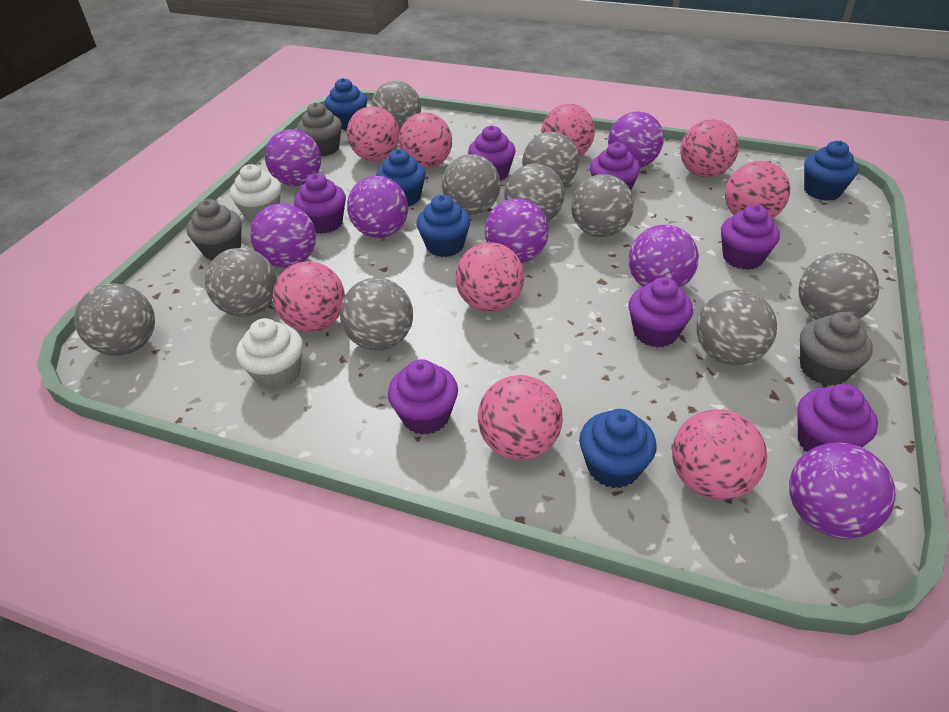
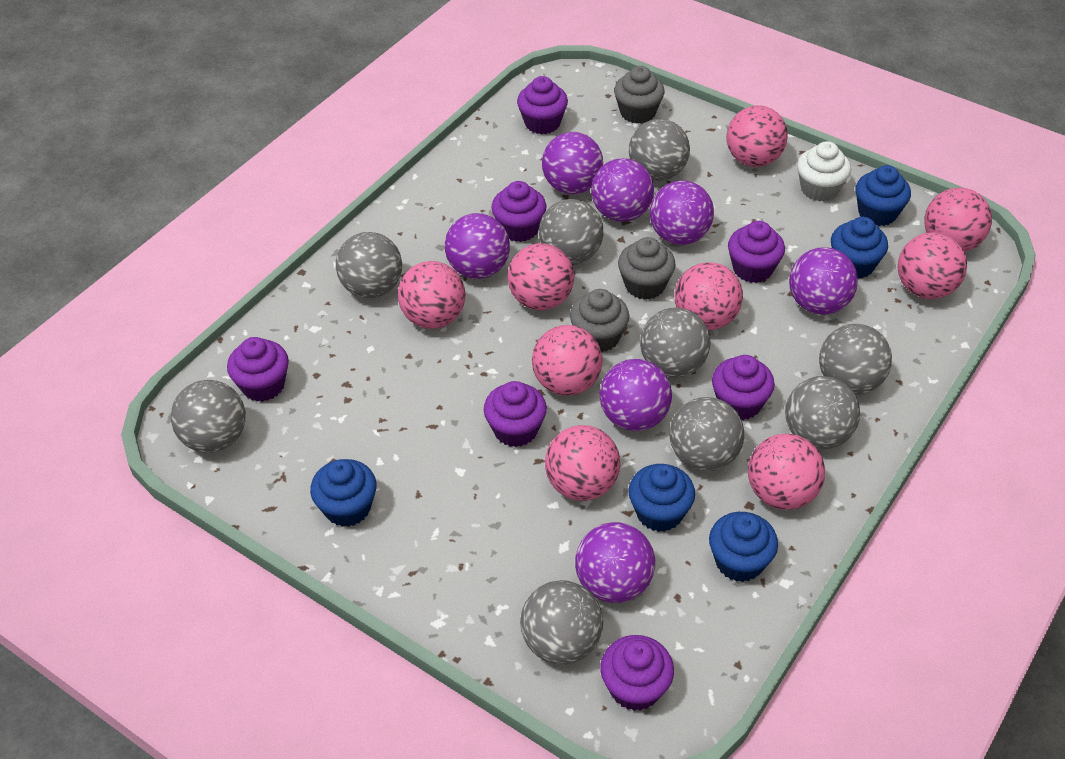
grey ball: [74,284,155,355] [205,248,277,317] [340,278,413,351] [371,81,421,131] [442,154,500,215] [504,163,565,222] [522,132,579,186] [571,174,634,237] [696,289,777,365] [798,253,879,320] = 10 -> [171,380,246,453] [336,232,402,298] [520,580,603,664] [539,199,603,264] [629,119,690,181] [640,307,710,378] [670,397,744,471] [785,376,860,449] [819,324,892,395] = 9
white cupcake: [230,164,281,223] [236,318,303,390] = 2 -> [797,141,851,202] = 1

